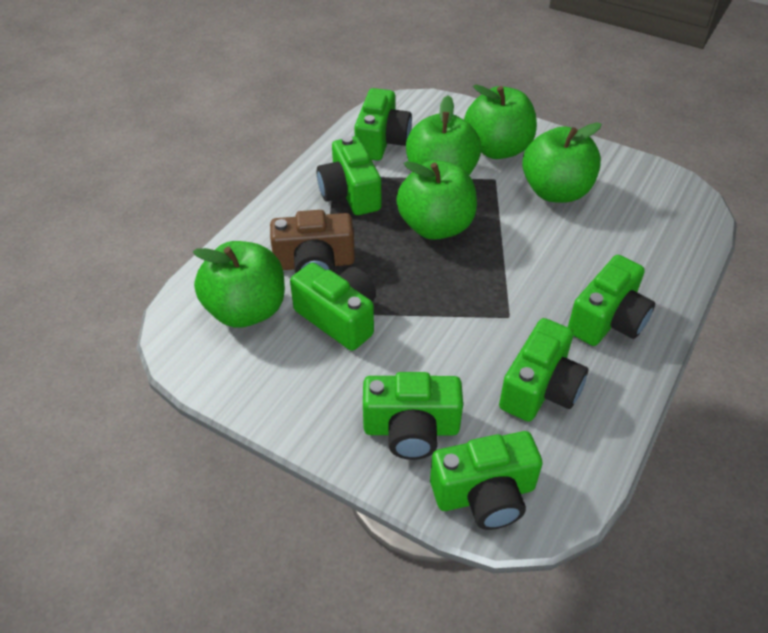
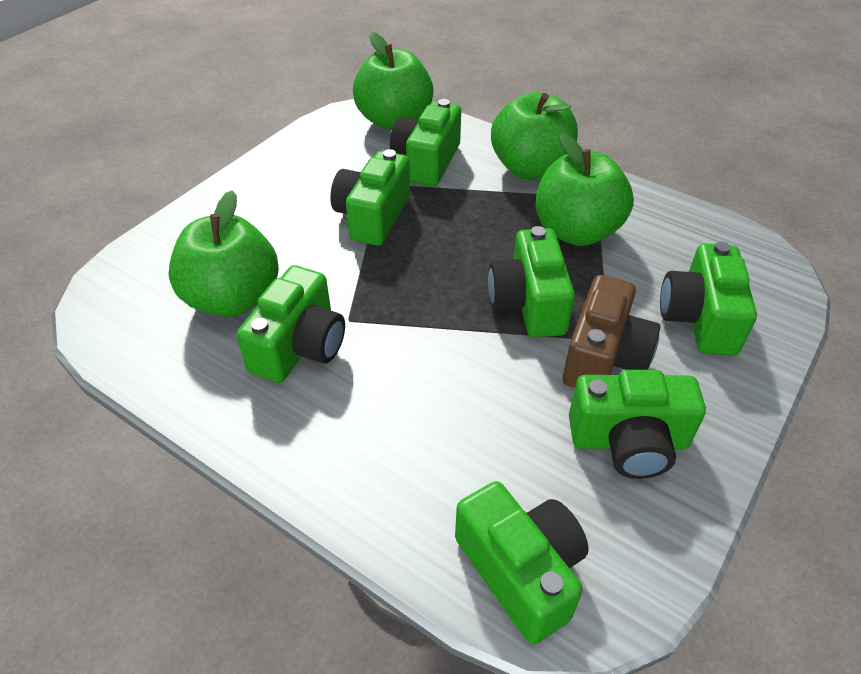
green apple: [193,241,285,328] [396,160,477,240] [406,95,481,175] [464,85,537,159] [522,122,602,203] = 5 -> [169,190,279,317] [353,32,434,130] [491,92,578,179] [536,133,634,246] = 4

